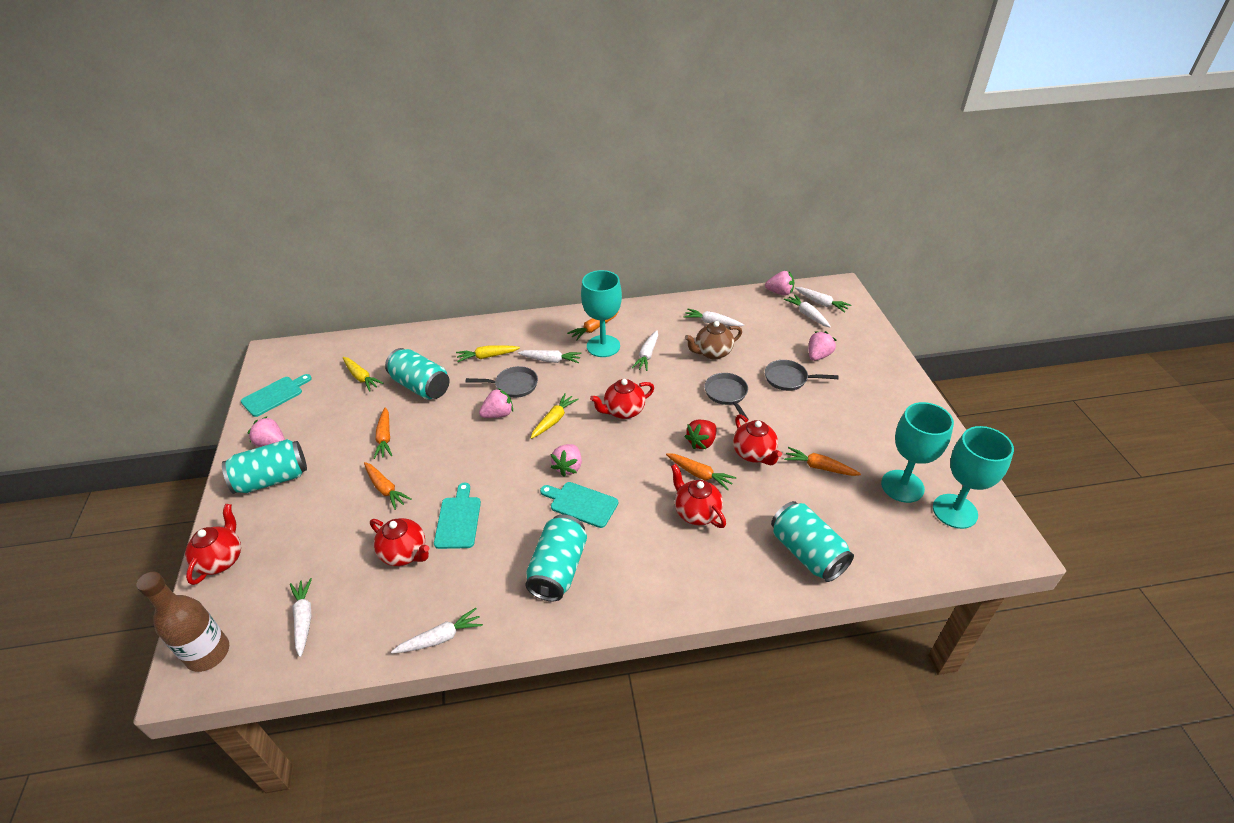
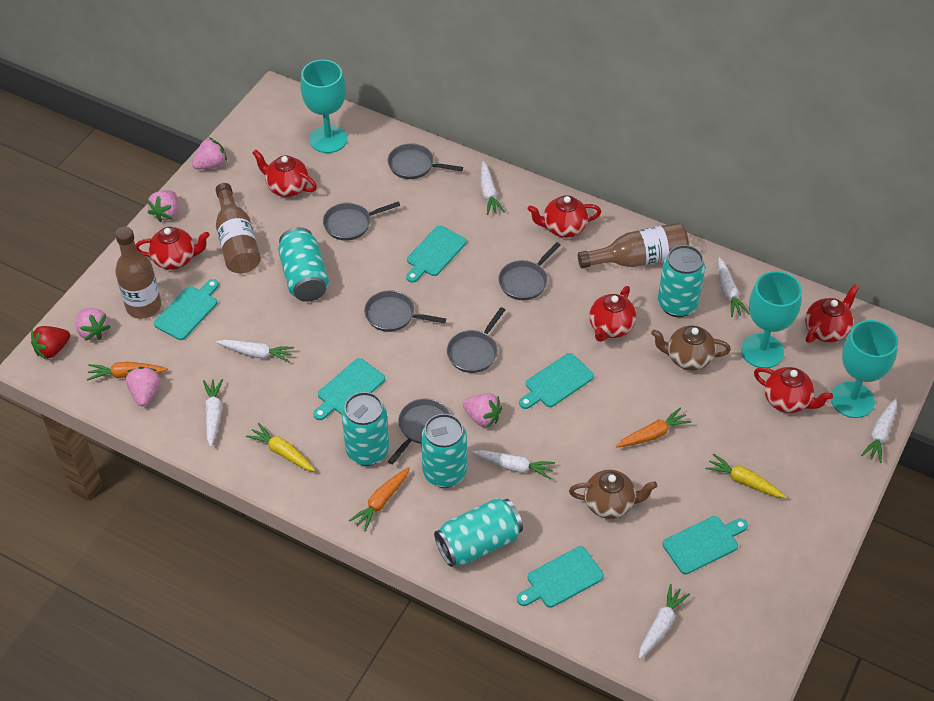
brown bottle: [136,572,229,672] = 1 -> [115,227,161,319] [216,183,261,273] [578,222,689,268] = 3
brown teapot: [685,321,742,360] = 1 -> [569,470,657,519] [651,326,731,370] = 2
grey pan: [466,366,538,398] [704,373,749,420] [765,360,838,391] = 3 -> [323,201,400,241] [364,291,446,332] [388,143,463,179] [388,399,450,465] [447,307,505,373] [498,242,561,300] = 6
orange carrot: [364,462,411,510] [373,407,392,459] [567,312,618,341] [666,453,736,490] [784,447,861,476] = 5 -> [87,362,168,381] [349,467,410,532] [616,408,691,447] = 3
red teapot: [185,504,241,585] [370,518,429,566] [590,379,654,419] [671,464,726,528] [733,414,782,465] = 5 -> [135,227,210,270] [252,149,317,197] [528,195,601,238] [589,286,636,342] [754,367,833,413] [805,284,859,343] = 6
turquoise can: [222,439,307,494] [385,348,450,399] [525,515,587,601] [771,501,854,582] = 4 -> [278,227,329,302] [342,392,389,466] [421,414,467,488] [434,498,523,567] [658,245,705,317] = 5
turquoise cutting board: [241,374,312,417] [434,483,481,549] [540,482,618,528] = 3 -> [154,279,219,340] [313,358,385,420] [406,226,467,283] [517,546,604,608] [519,353,594,409] [663,516,748,574] = 6
yellow carrot: [343,357,384,391] [456,345,520,362] [531,393,579,439] = 3 -> [246,423,315,472] [705,454,786,498] = 2

